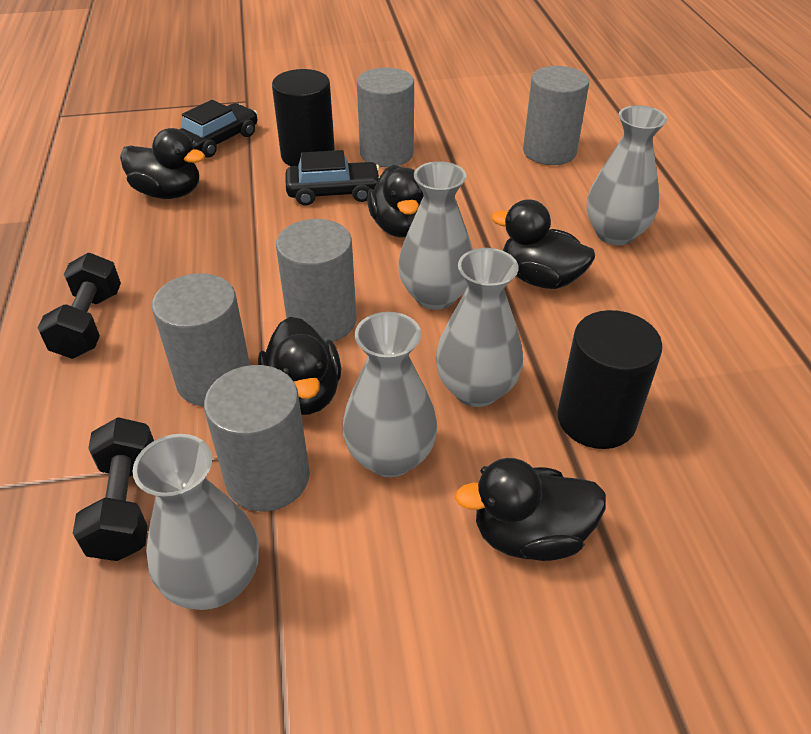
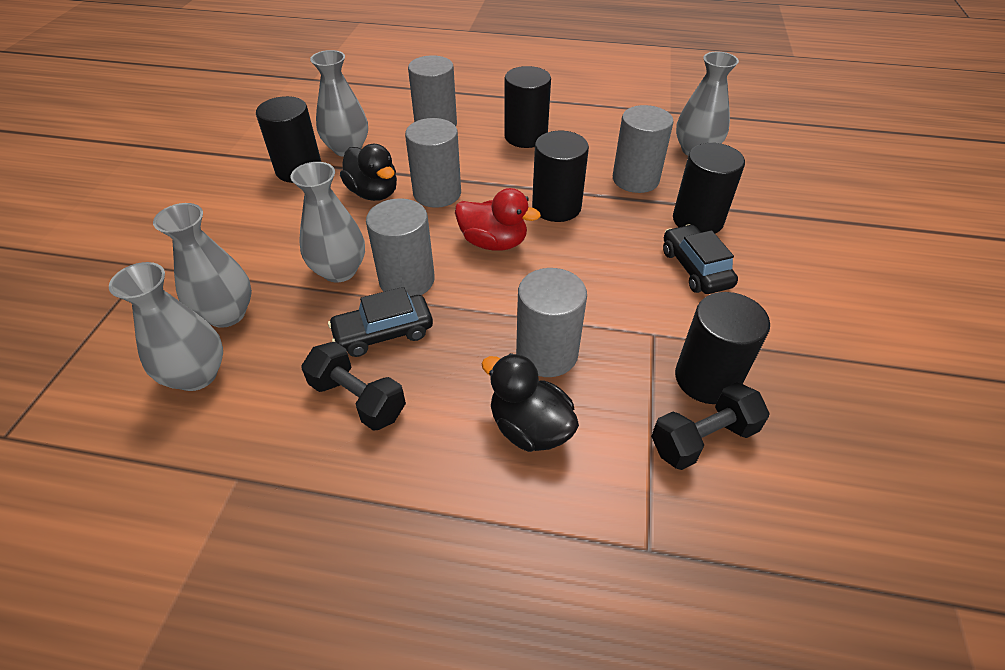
black cylinder: [272,69,335,167] [557,310,662,449] = 2 -> [256,96,321,183] [504,66,551,148] [532,131,589,222] [673,143,745,234] [675,292,770,404] = 5
black duck: [120,128,205,199] [258,317,341,415] [367,165,424,238] [455,458,606,561] [491,199,595,289] = 5 -> [340,144,397,201] [481,353,579,452] = 2
red duck: none = 0 -> [455,188,541,251] = 1

